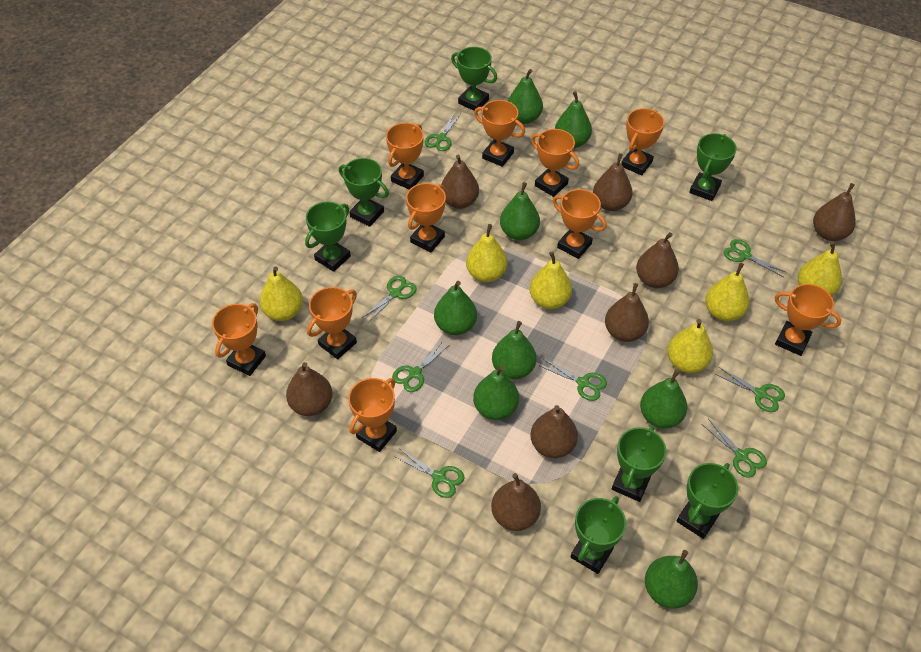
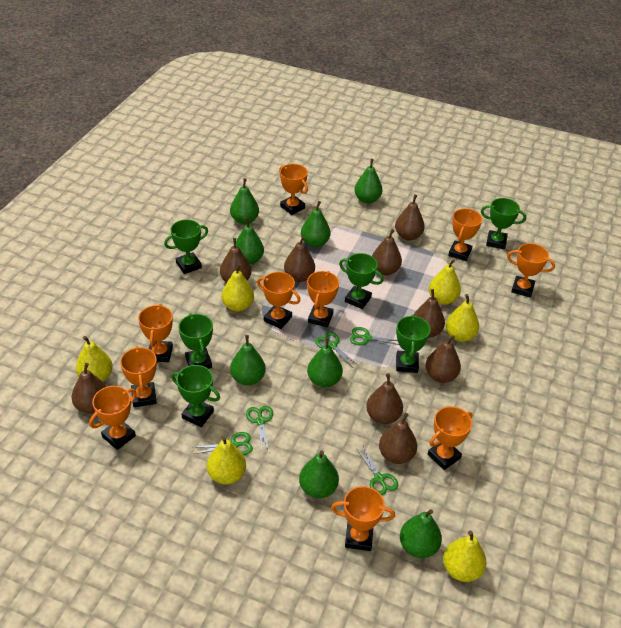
brown pear: [286,362,333,416] [441,154,479,209] [491,473,541,531] [530,405,578,458] [593,153,632,211] [605,283,649,342] [636,232,679,288] [813,183,856,241] = 8 -> [72,363,107,414] [220,238,251,283] [284,236,315,282] [366,373,403,424] [372,229,402,275] [379,413,417,464] [395,194,425,240] [413,289,445,338] [426,335,461,383] = 9
green scissors: [362,275,417,323] [392,341,448,392] [395,449,465,498] [424,113,461,151] [540,359,607,401] [701,419,767,478] [715,367,785,412] [724,239,787,277] = 8 -> [193,432,253,455] [246,406,273,452] [315,332,358,367] [350,327,399,345] [357,446,398,495] = 5
green trophy: [305,201,351,272] [339,158,389,227] [451,47,497,111] [571,496,626,574] [612,425,666,502] [676,463,738,539] [689,133,737,201] = 7 -> [164,219,208,274] [171,365,220,427] [179,313,213,369] [339,253,383,309] [396,315,431,373] [481,198,526,249] = 6

